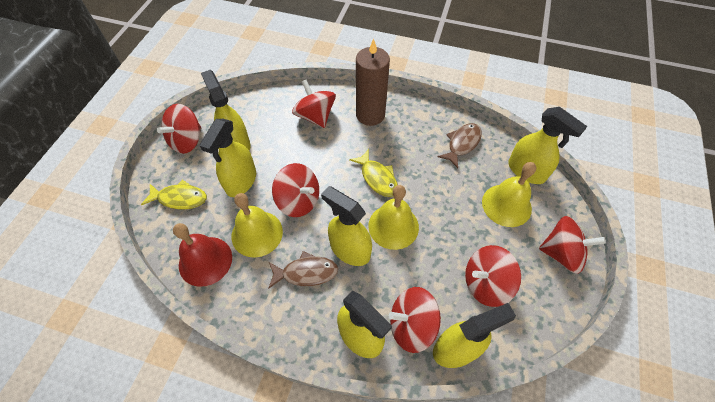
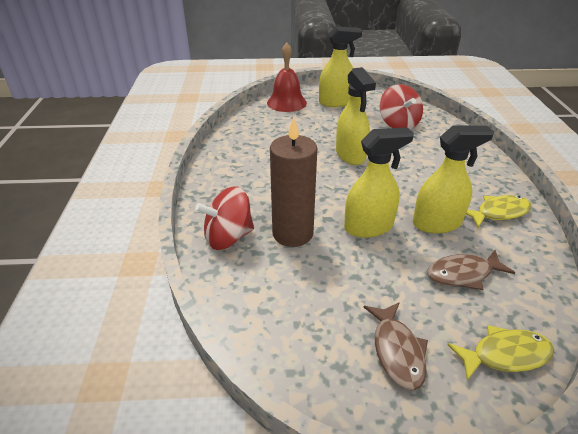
red spinning top: [157,104,201,154] [272,163,319,217] [292,80,336,128] [389,287,441,353] [465,245,521,307] [539,216,606,274] = 6 -> [195,186,254,250] [380,84,423,130] = 2
yellow bell: [232,193,283,258] [368,185,419,250] [482,162,536,227] = 3 -> none = 0
yellow spray bottle: [200,119,256,197] [201,70,250,151] [321,186,372,266] [337,291,392,358] [433,303,516,368] [508,107,587,184] = 6 -> [319,26,362,107] [336,67,376,165] [344,127,414,238] [413,126,494,234] = 4

